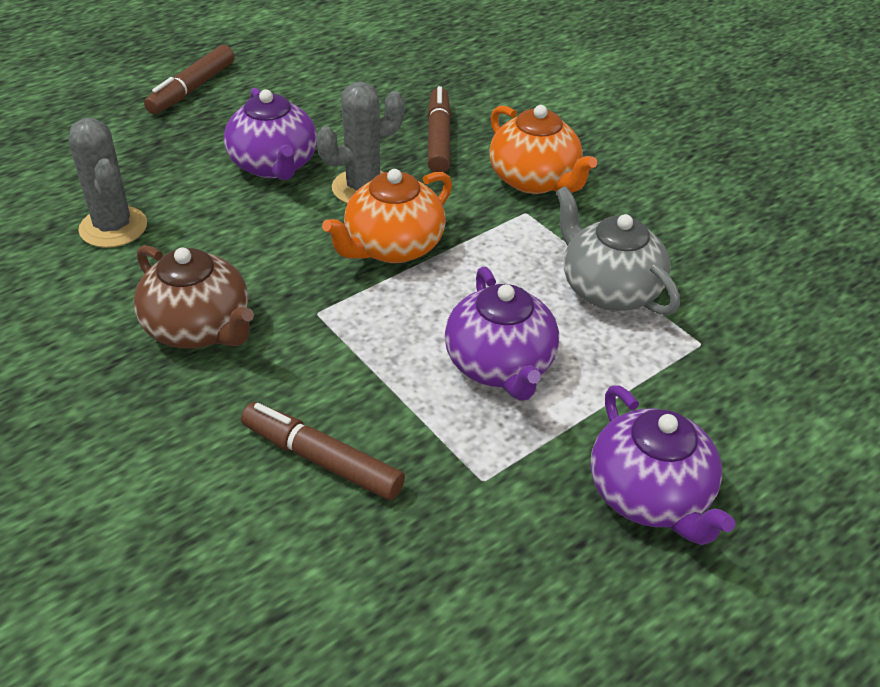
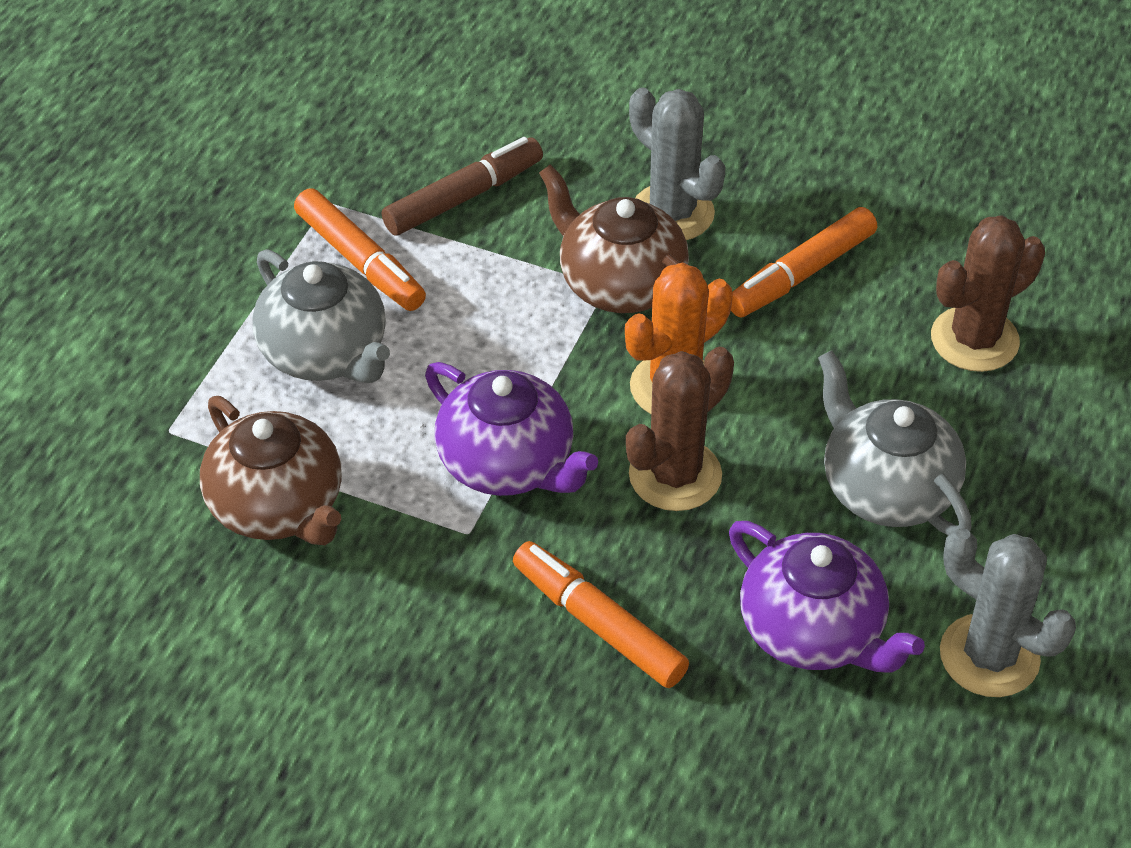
brown cactus: none = 0 -> [626,347,734,511] [931,215,1045,372] = 2
brown marker: [144,45,235,114] [241,402,405,501] [427,86,451,172] = 3 -> [382,137,543,236] = 1
brown teapot: [134,245,254,349] = 1 -> [200,396,342,545] [539,164,689,313] = 2
grey teapot: [556,186,680,315] = 1 -> [252,249,390,383] [818,350,972,535] = 2
orange cactus: none = 0 -> [625,262,733,414] = 1
orange marker: none = 0 -> [294,188,426,311] [513,541,689,688] [731,207,877,317] = 3
orange teapot: [322,169,452,263] [489,105,597,194] = 2 -> none = 0
purple teapot: [224,88,317,180] [444,267,559,401] [590,385,736,545] = 3 -> [425,362,598,496] [729,521,925,672] = 2

